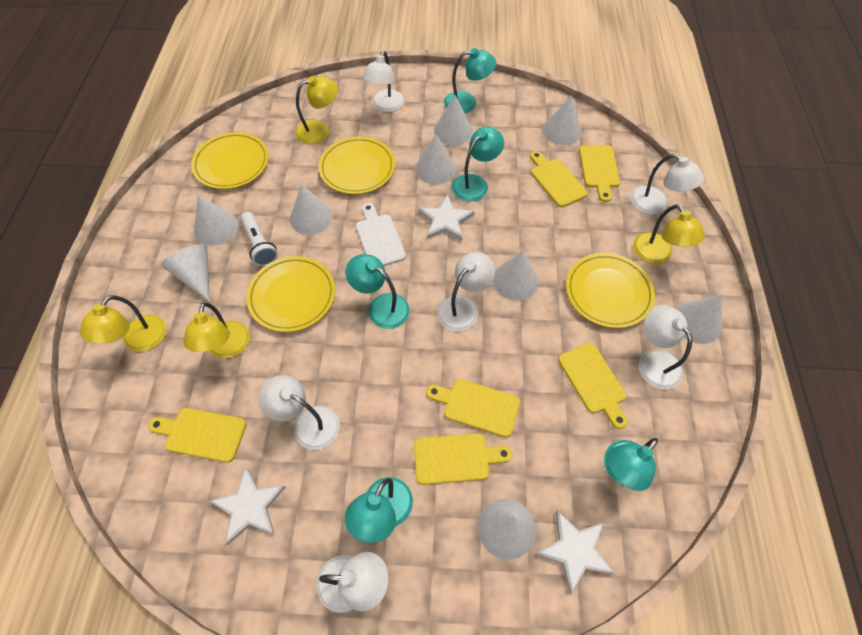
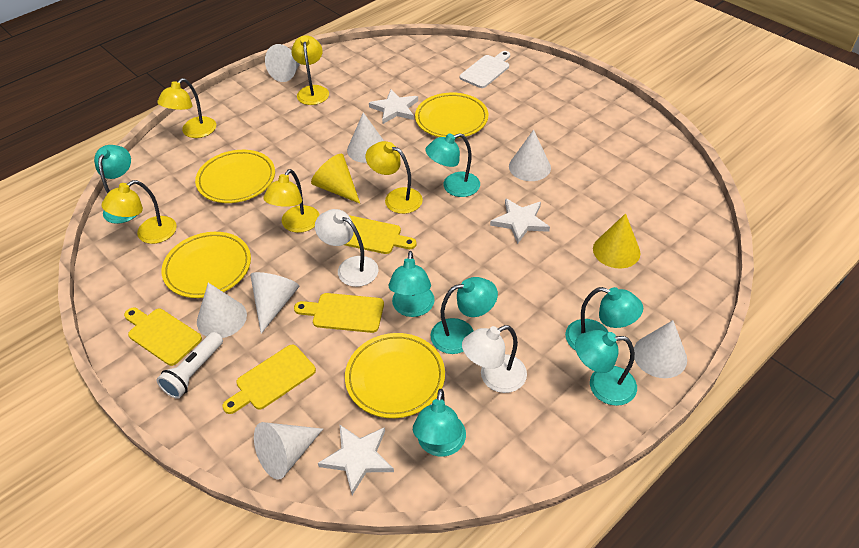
turquoise lamp: [345,254,410,329] [345,477,413,543] [444,48,496,113] [452,127,504,201] [604,438,658,491] = 5 -> [94,145,137,224] [389,251,435,317] [413,389,466,457] [425,133,480,197] [430,277,498,354] [565,287,643,351] [575,330,637,406] = 7
white cone: [161,244,210,302] [194,195,238,246] [290,184,333,235] [415,134,456,185] [434,95,473,145] [478,499,536,560] [493,251,539,301] [543,95,582,145] [676,295,722,344] = 9 -> [197,283,247,338] [250,272,300,334] [254,422,323,480] [265,44,300,82] [347,112,384,163] [509,130,551,181] [634,320,687,378] = 7
white lamp: [259,375,340,450] [316,552,388,613] [362,51,404,112] [437,252,495,332] [631,154,704,214] [639,305,692,389] = 6 -> [315,209,378,287] [462,325,527,393] = 2
yellow cone: none = 0 -> [311,154,360,204] [593,213,641,268] = 2
yellow cutting board: [148,408,247,463] [414,433,512,485] [426,379,520,437] [530,151,588,207] [558,343,628,429] [579,145,620,202] = 6 -> [124,308,202,366] [222,344,316,414] [294,293,384,333] [344,216,417,254] = 4
yellow lamp: [80,296,167,352] [184,302,250,359] [295,76,338,144] [633,204,705,264] = 4 -> [102,180,177,244] [157,78,216,138] [263,169,320,233] [291,35,329,105] [365,141,423,214] = 5

